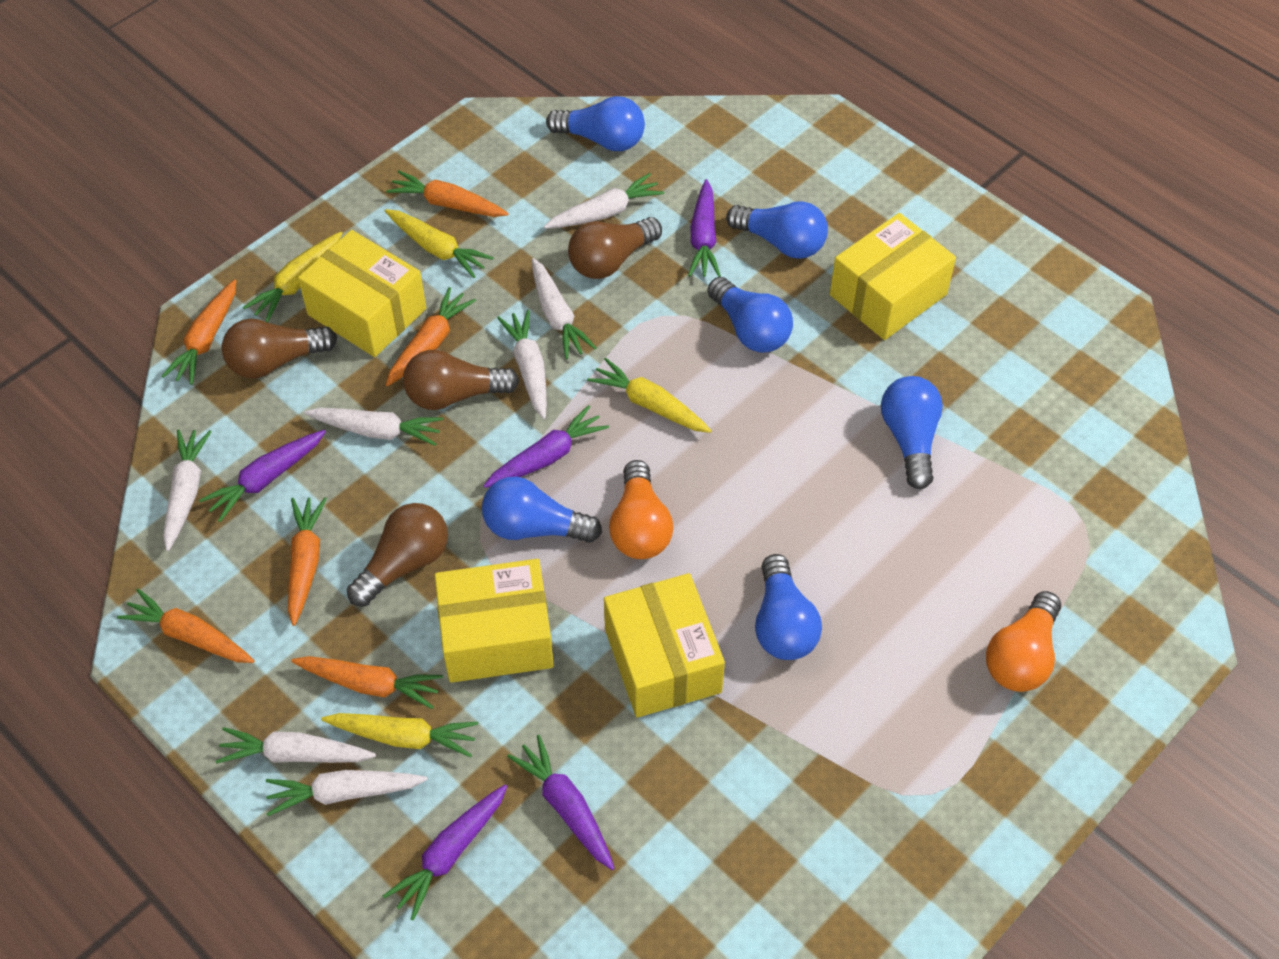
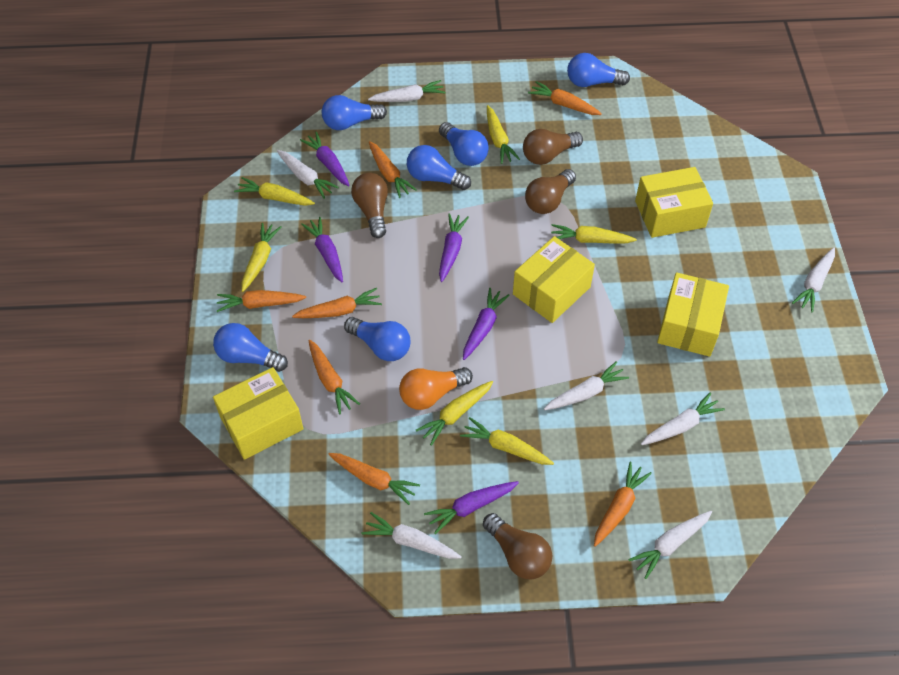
orange carrot: [117,589,255,663] [162,279,236,385] [288,497,327,626] [291,656,443,709] [386,170,508,217] [386,287,476,386] = 6 -> [217,290,306,312] [292,288,382,318] [308,339,360,414] [328,453,420,505] [369,141,417,198] [528,81,602,115] [594,462,652,547] = 7
orange light bulb: [609,460,673,559] [986,591,1061,692] = 2 -> [399,367,473,410] = 1
yellow carrot: [243,232,342,322] [321,713,478,758] [385,209,494,278] [587,358,712,433] = 4 -> [234,177,315,206] [242,223,281,292] [416,381,493,446] [460,417,554,465] [487,105,520,164] [551,224,637,243] = 6

